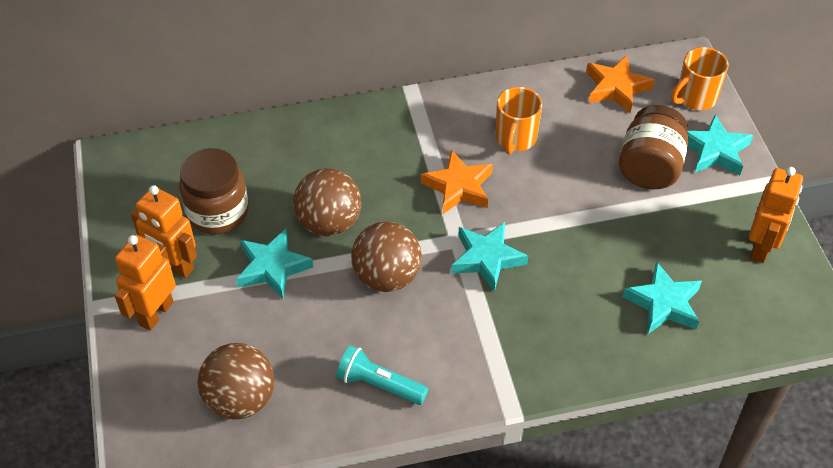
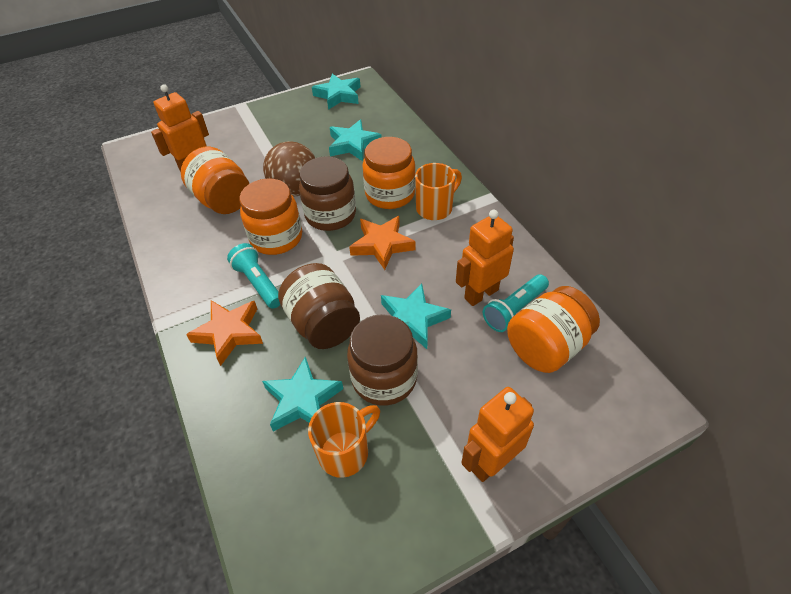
brown ball: [197,343,274,420] [293,168,361,236] [351,222,422,292] = 3 -> [263,141,315,197] = 1
brown jar: [179,148,249,235] [619,105,688,189] = 2 -> [278,263,360,349] [299,156,356,231] [347,314,418,406] = 3
orange jar: none = 0 -> [181,147,249,214] [240,178,302,255] [362,137,416,209] [507,286,600,373] = 4
turquoise flashlight: [336,345,428,405] = 1 -> [227,243,280,308] [483,274,549,332] = 2

